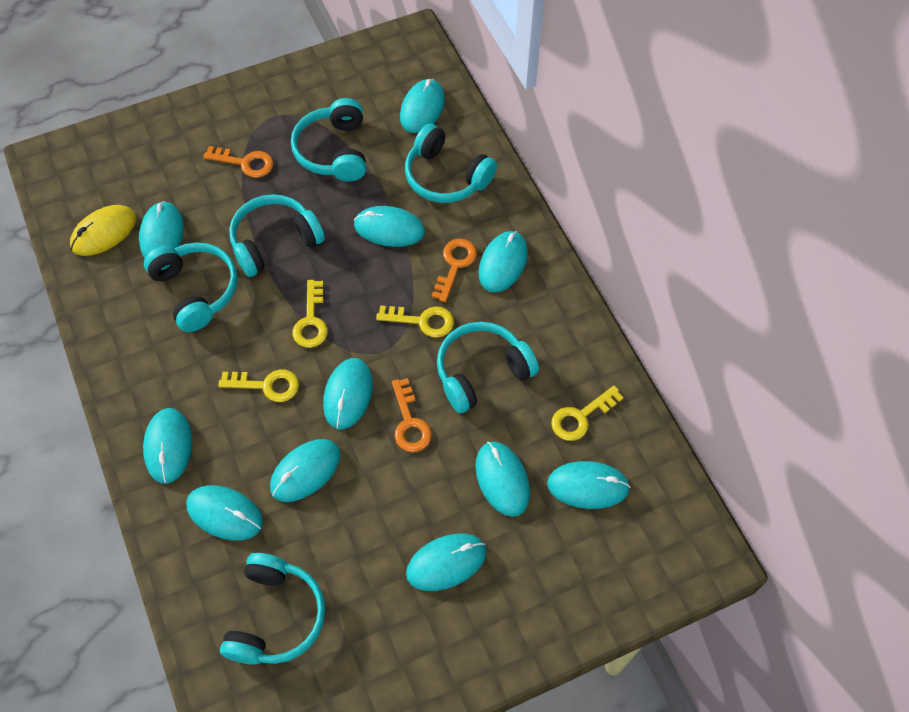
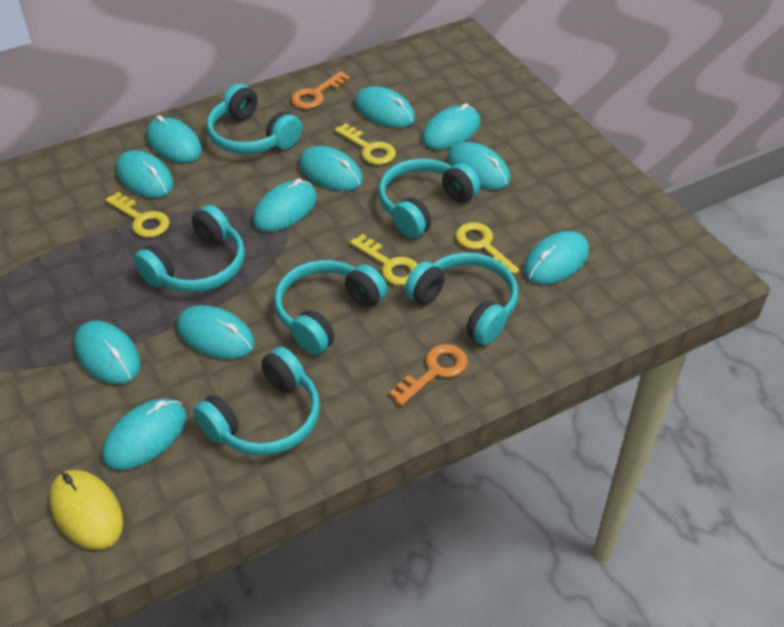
orange key: [203,146,274,178] [392,378,432,452] [432,239,477,302] = 3 -> [291,71,350,109] [389,344,468,406] = 2

